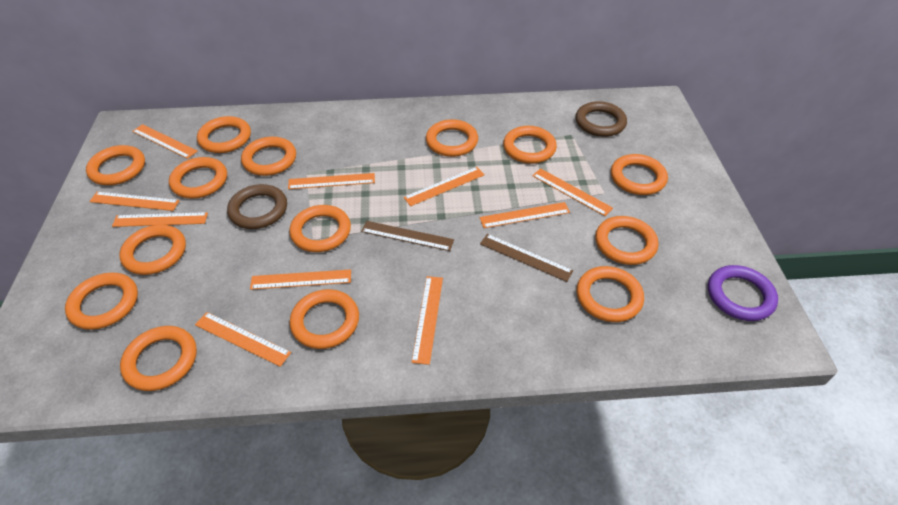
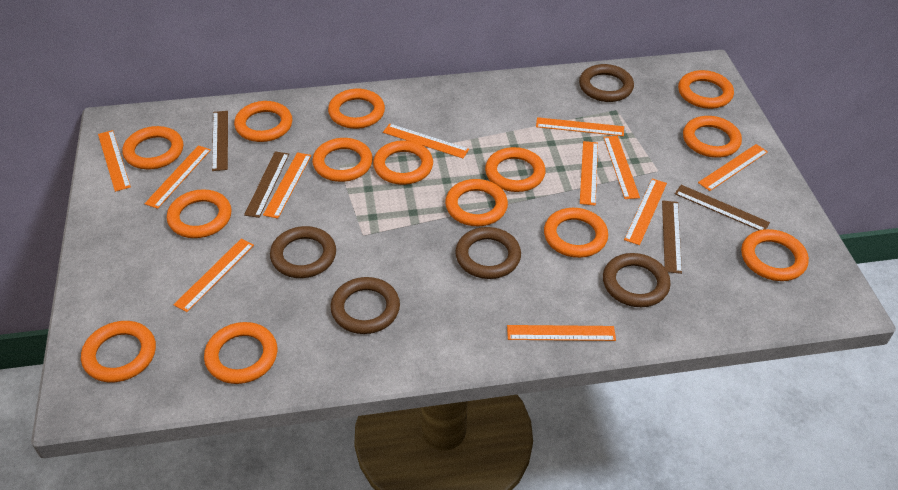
brown ring: [227,184,287,229] [576,101,627,137] = 2 -> [270,226,336,278] [331,277,400,334] [455,227,521,279] [579,64,634,102] [603,253,671,307] = 5
brown ruler: [361,221,454,251] [480,234,573,282] = 2 -> [212,111,228,171] [244,152,289,218] [662,200,682,274] [675,185,770,230] = 4
orange ruler: [89,192,180,211] [112,212,208,227] [132,124,198,159] [195,312,291,367] [250,269,351,290] [288,173,375,189] [404,167,485,206] [412,276,443,365] [480,202,570,228] [532,168,613,216] = 10 -> [98,130,131,192] [144,145,211,209] [173,239,254,312] [263,152,311,219] [383,124,469,158] [507,325,616,341] [536,117,624,136] [580,141,598,206] [603,136,640,199] [624,179,667,245] [698,144,768,191] = 11
purple ring: [708,265,778,321] = 1 -> none = 0

